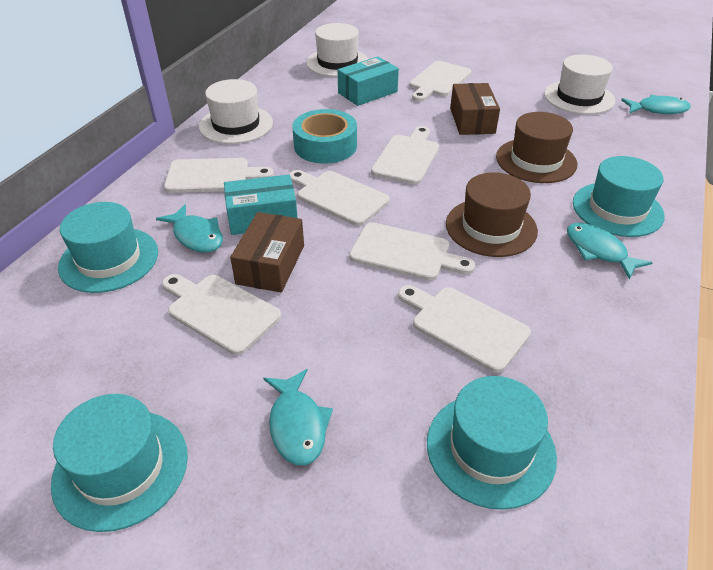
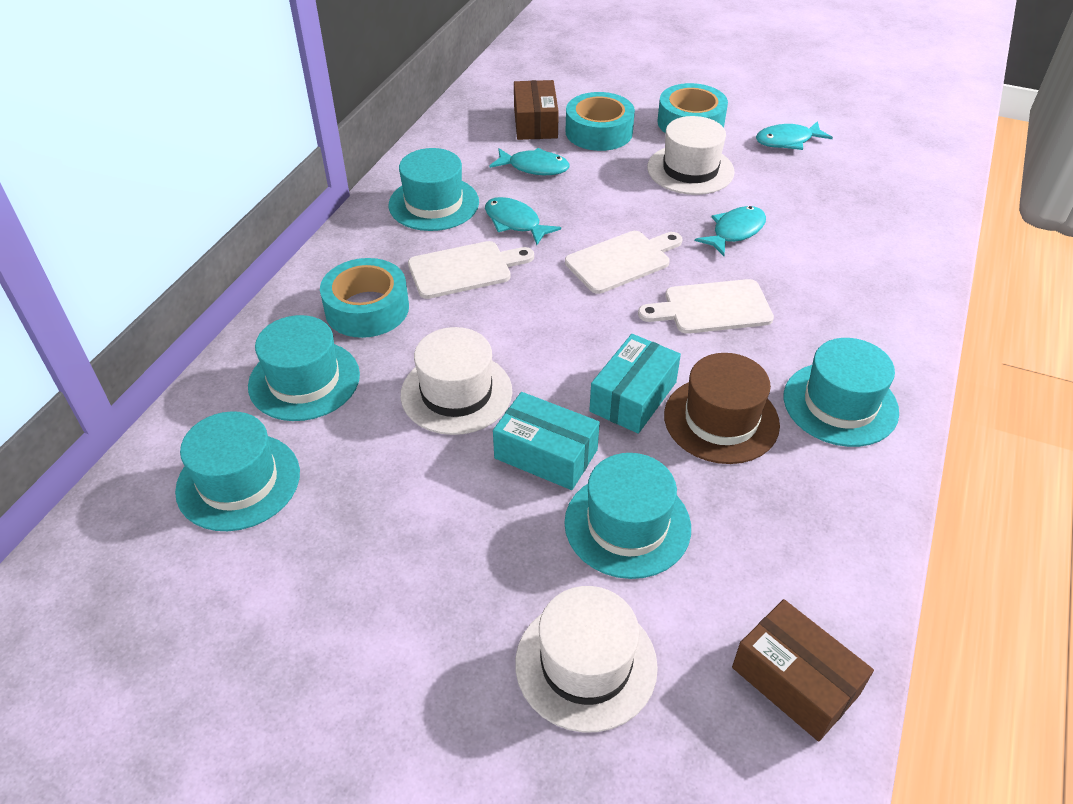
brown hat: [446,172,538,257] [496,112,577,183] = 2 -> [664,353,780,464] = 1
turquoise hat: [51,394,188,532] [58,202,158,293] [427,376,557,510] [573,156,665,237] = 4 -> [175,411,300,531] [248,315,360,421] [389,148,479,231] [564,453,691,579] [784,338,899,447] = 5
turquoise tape: [292,109,357,163] = 1 -> [320,258,409,338] [566,92,635,151] [657,83,728,133] = 3
white cutting board: [162,274,281,355] [164,158,274,193] [290,170,390,226] [349,223,476,281] [371,126,439,185] [398,285,531,373] [410,61,472,102] = 7 -> [408,241,534,299] [565,231,682,294] [638,279,774,334] = 3

